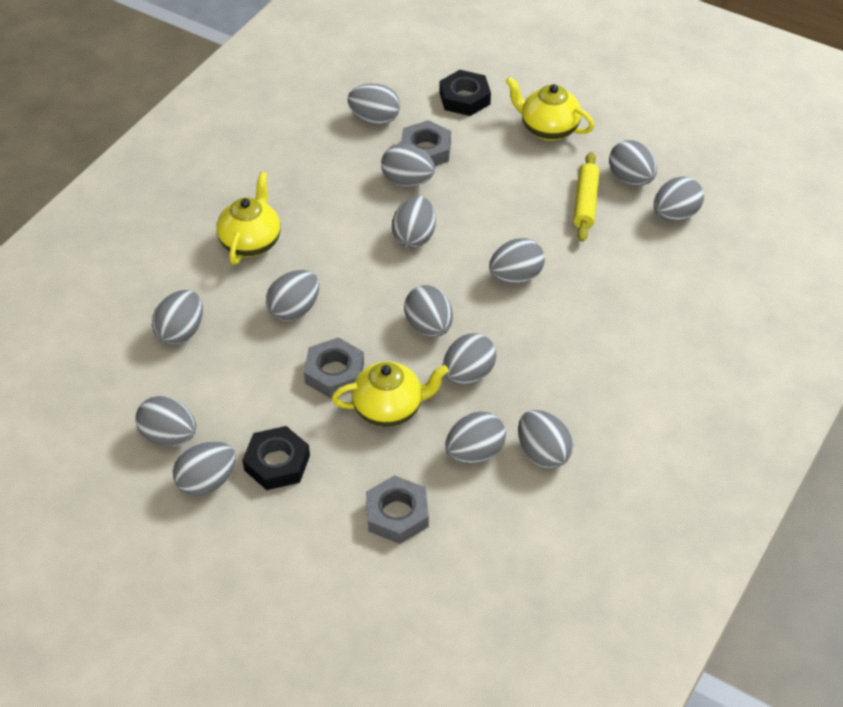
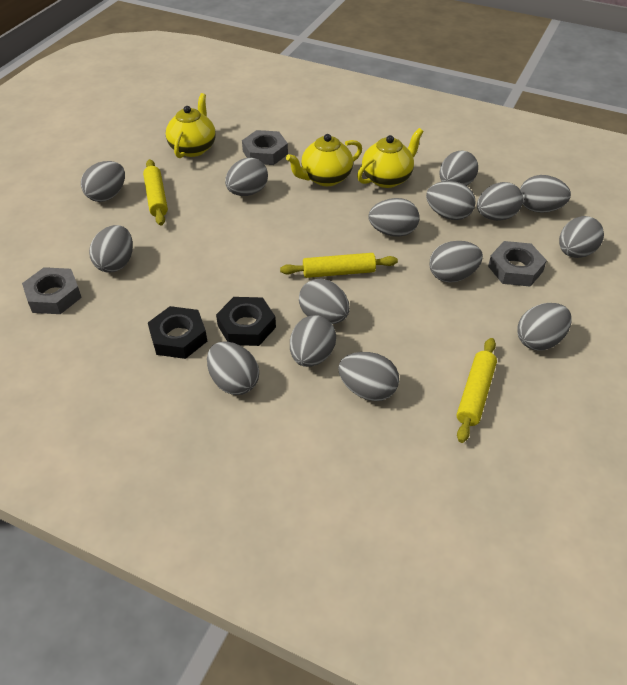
grey egg: [135,396,196,446] [152,290,203,345] [173,441,236,496] [266,270,319,321] [347,84,400,125] [381,144,435,186] [392,196,436,248] [404,285,453,337] [443,333,496,385] [445,411,506,463] [489,238,545,284] [518,410,573,469] [609,140,657,186] [654,176,704,221] = 14 -> [81,161,125,202] [89,225,133,273] [207,342,259,395] [225,158,268,196] [290,315,336,367] [299,279,350,324] [338,352,399,401] [368,198,420,237] [426,181,476,220] [429,241,483,282] [439,150,478,186] [477,182,523,221] [517,303,572,350] [520,175,571,213] [559,216,604,258] = 15
yellow rolling pin: [573,152,600,242] = 1 -> [143,159,168,226] [280,253,398,278] [457,338,497,443] = 3

